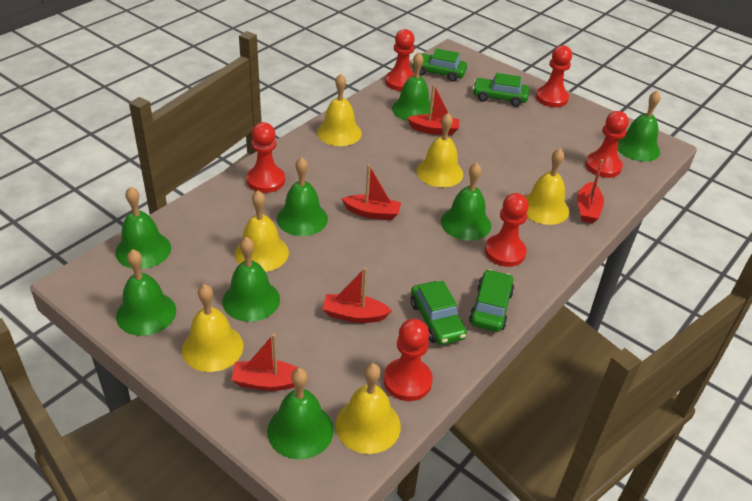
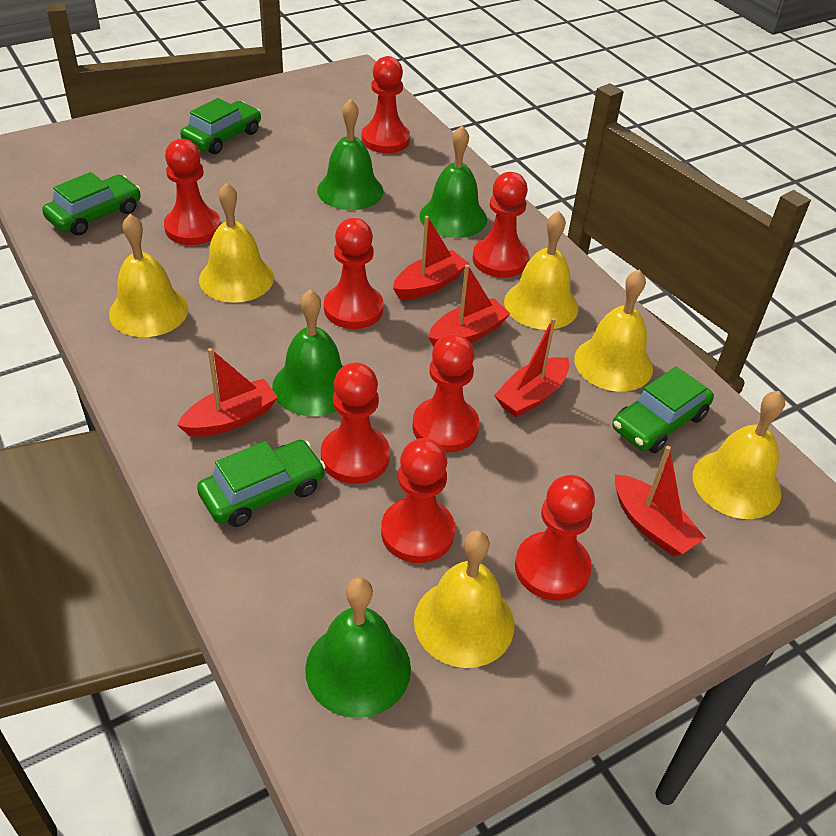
green bell: [115,186,171,269] [116,249,176,336] [222,237,280,322] [267,368,334,460] [277,157,328,236] [392,52,433,121] [441,163,491,241] [617,90,661,162] = 8 -> [272,289,344,416] [305,578,411,718] [317,99,383,210] [420,126,487,238] = 4
red pawn: [247,122,285,193] [384,319,433,401] [385,29,415,91] [485,193,529,267] [536,45,572,107] [585,111,629,178] = 6 -> [164,139,221,245] [321,363,390,484] [324,218,383,329] [362,56,410,153] [381,438,455,563] [412,334,480,453] [473,172,529,278] [515,475,595,601] = 8

